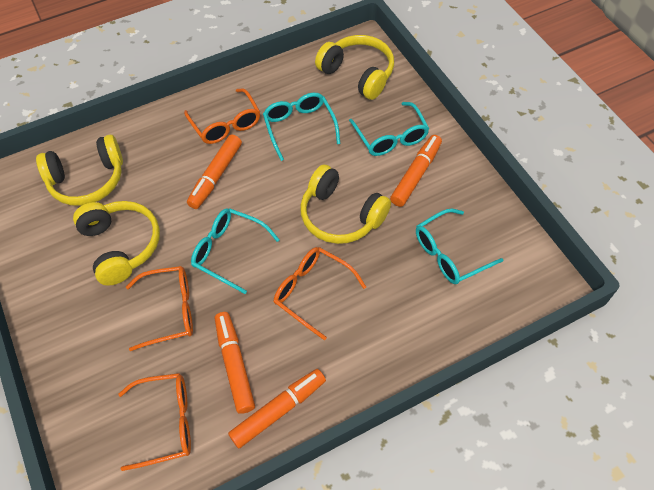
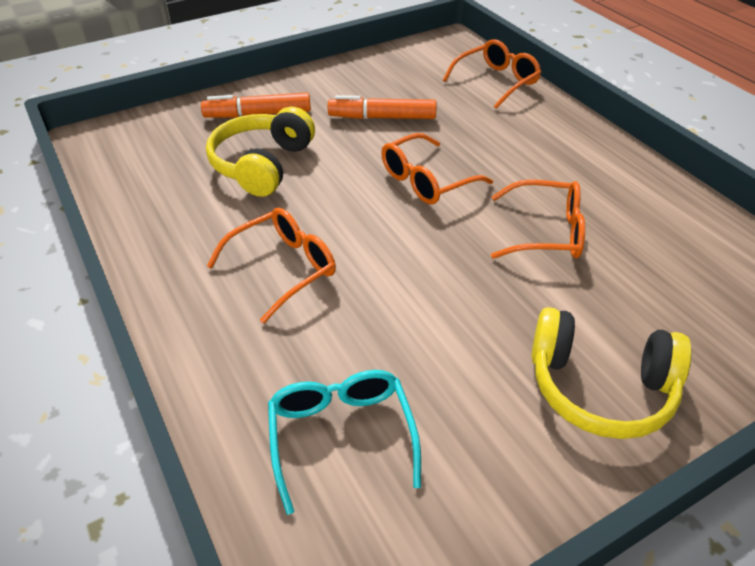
orange marker: [187,135,242,209] [215,312,255,414] [228,369,326,448] [390,135,442,207] = 4 -> [201,92,311,118] [328,95,437,119] = 2
turquoise glasses: [191,208,280,294] [263,93,340,161] [349,102,429,156] [416,208,504,284] = 4 -> [268,370,421,515] = 1
yellow headphones: [36,135,123,206] [73,201,160,286] [300,165,391,244] [315,35,394,100] = 4 -> [206,107,315,197] [532,307,692,439] = 2

